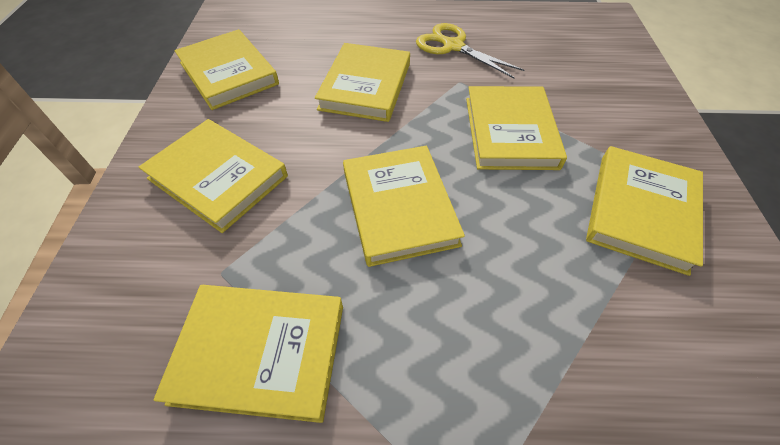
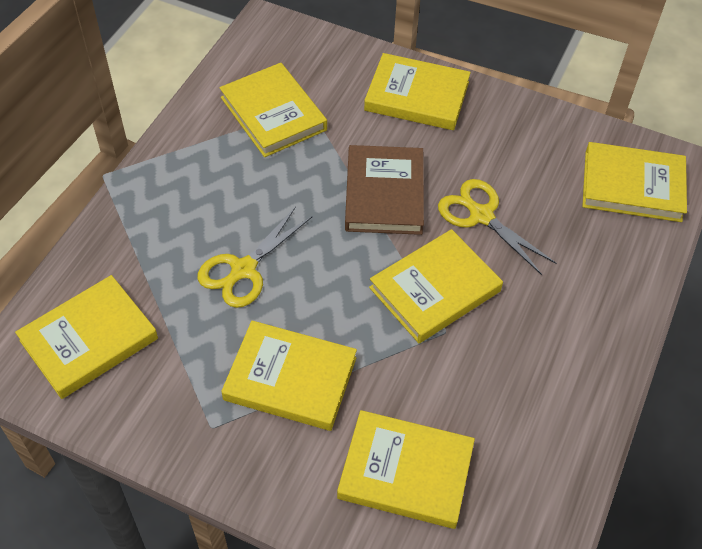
brown book: none = 0 -> [345,145,424,235] = 1
yellow scissors: [416,23,524,78] = 1 -> [197,207,312,308] [438,179,556,275] = 2

